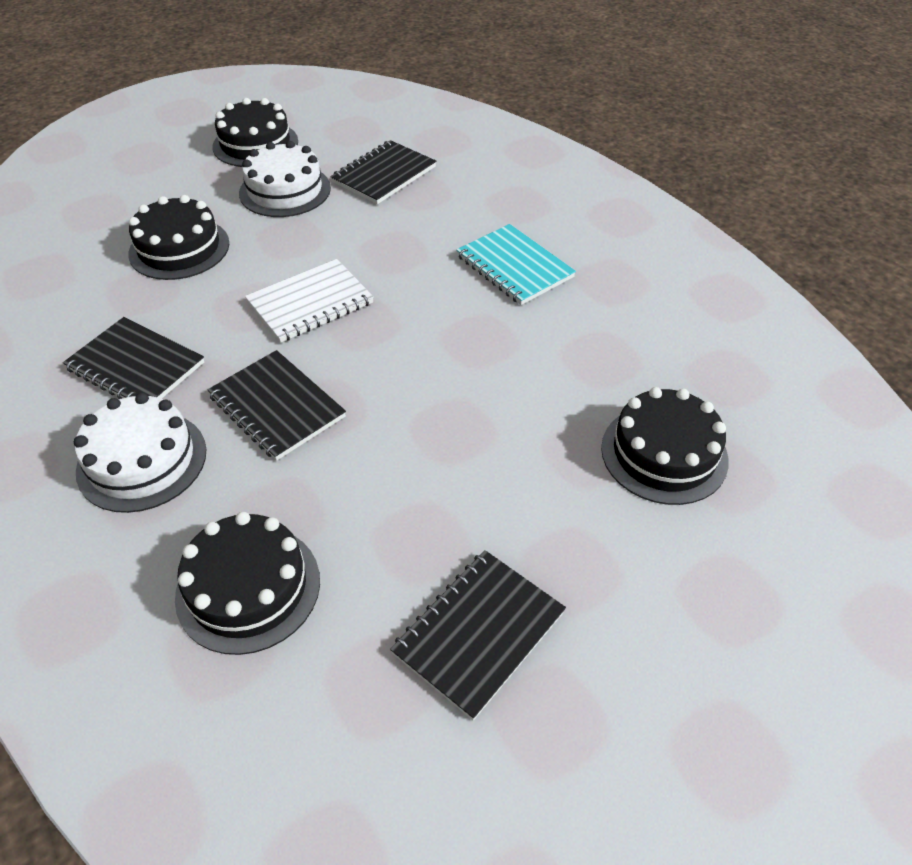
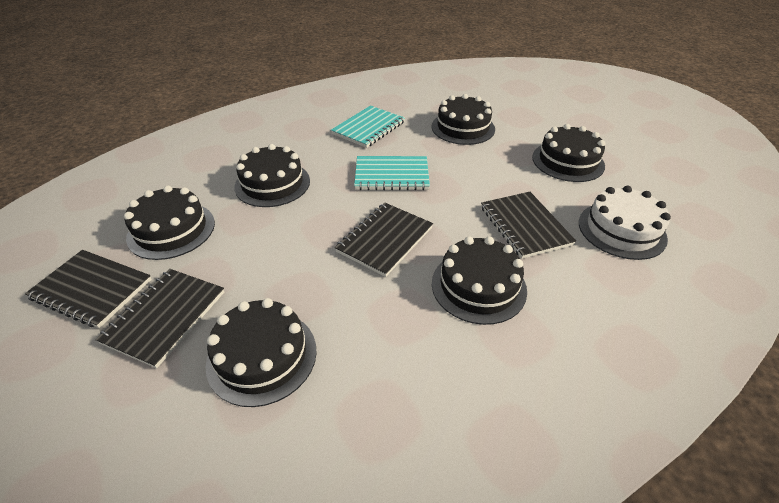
black cake: [128,195,229,280] [175,512,320,655] [212,98,298,167] [601,387,729,505] = 4 -> [124,185,215,260] [206,298,317,407] [234,144,310,207] [432,94,495,145] [432,236,527,325] [532,124,605,182] = 6
turquoise notebook: [456,224,576,305] = 1 -> [331,105,405,148] [354,156,430,190] = 2
white cake: [74,393,206,513] [239,141,331,217] = 2 -> [579,186,671,260] = 1
white notebook: [245,259,374,343] = 1 -> none = 0

